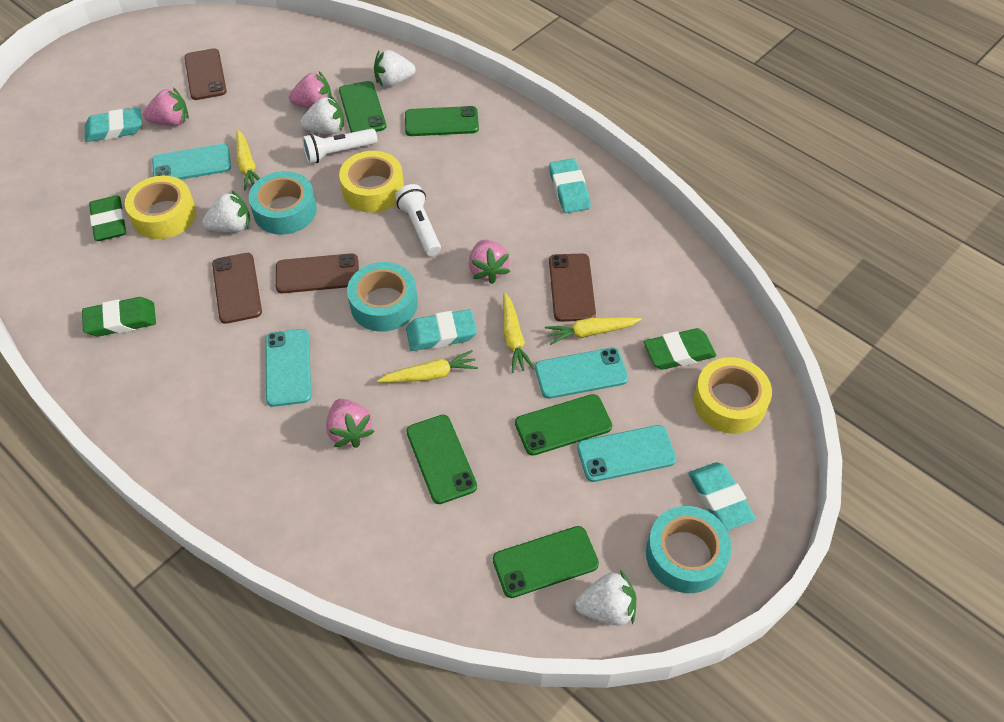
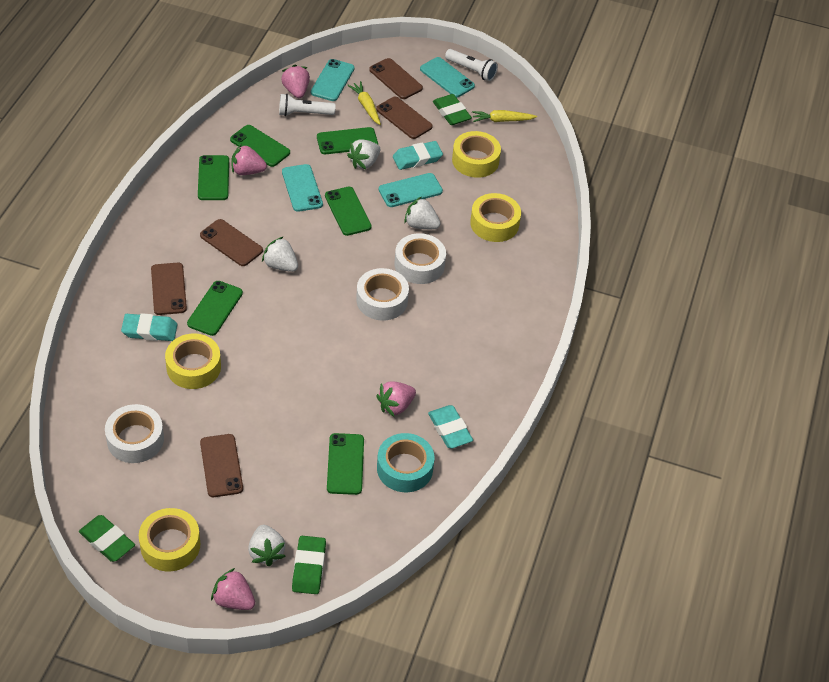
brown phone: [184,48,227,100] [212,253,262,324] [276,253,359,293] [549,254,596,322] = 4 -> [151,263,187,315] [200,219,263,266] [200,434,243,497] [369,58,423,99] [376,97,433,139] = 5
green phone: [339,81,386,133] [405,106,479,136] [406,415,477,504] [493,526,599,598] [515,394,612,456] = 5 -> [187,281,243,336] [198,155,229,200] [230,125,290,167] [317,127,378,154] [325,187,372,236] [327,433,364,495] = 6
turquoise eraser: [85,108,142,142] [406,309,477,351] [549,158,591,213] [688,462,756,530] = 4 -> [121,313,178,341] [393,141,443,170] [428,405,473,449] = 3
turquoise tape: [249,171,317,235] [347,262,418,332] [646,506,732,593] = 3 -> [377,433,435,492] = 1
white tape: none = 0 -> [105,404,164,463] [356,268,409,321] [395,233,446,284] = 3
yellow carrot: [236,130,260,190] [377,350,478,383] [503,293,535,373] [545,317,642,345] = 4 -> [347,81,381,125] [472,110,537,122] = 2
yellow tape: [125,176,196,239] [339,151,404,213] [693,357,772,434] = 3 -> [139,508,200,571] [165,333,221,389] [452,131,501,178] [470,193,521,242] = 4

